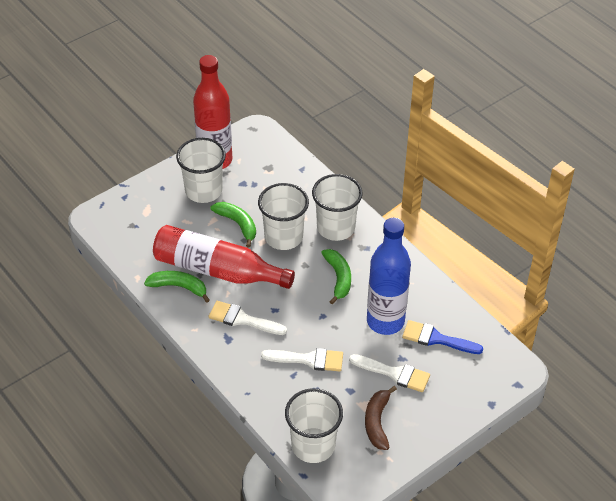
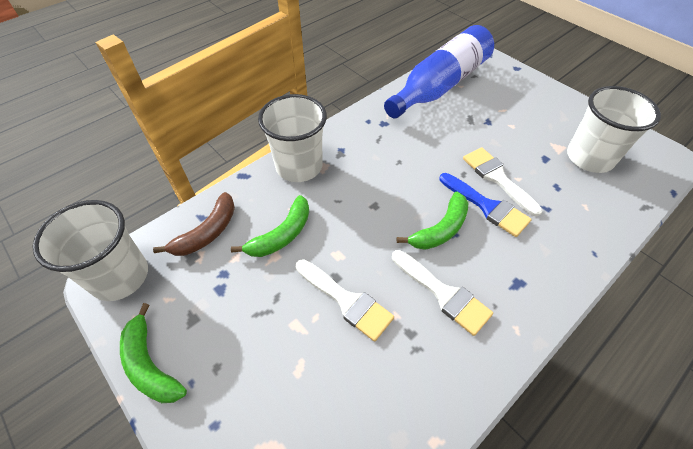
red bottle: [153,225,295,289] [193,55,232,169] = 2 -> none = 0
white cup: [176,138,226,203] [258,183,309,250] [285,388,343,463] [312,174,363,241] = 4 -> [32,200,148,301] [258,94,327,182] [567,86,661,173] = 3

